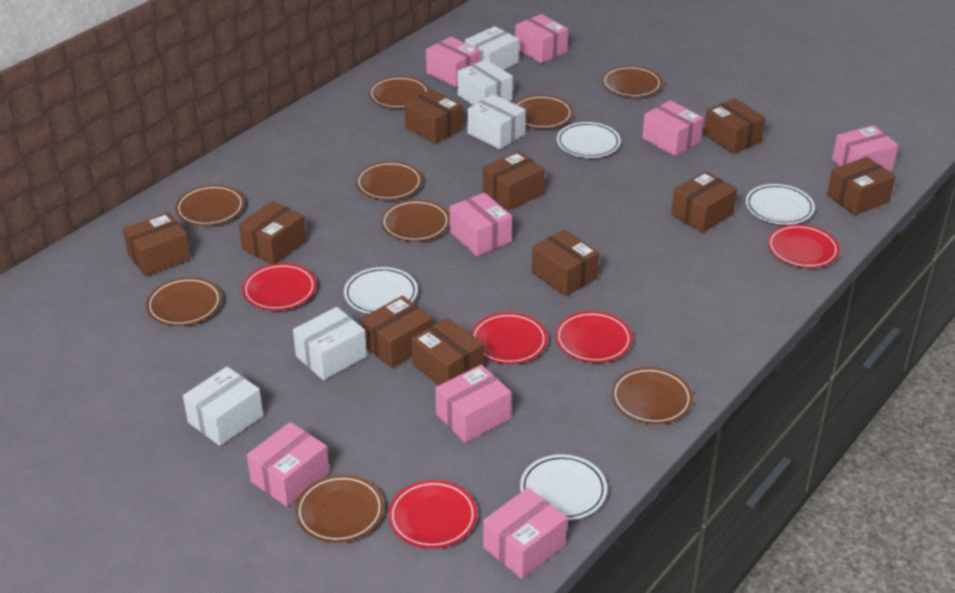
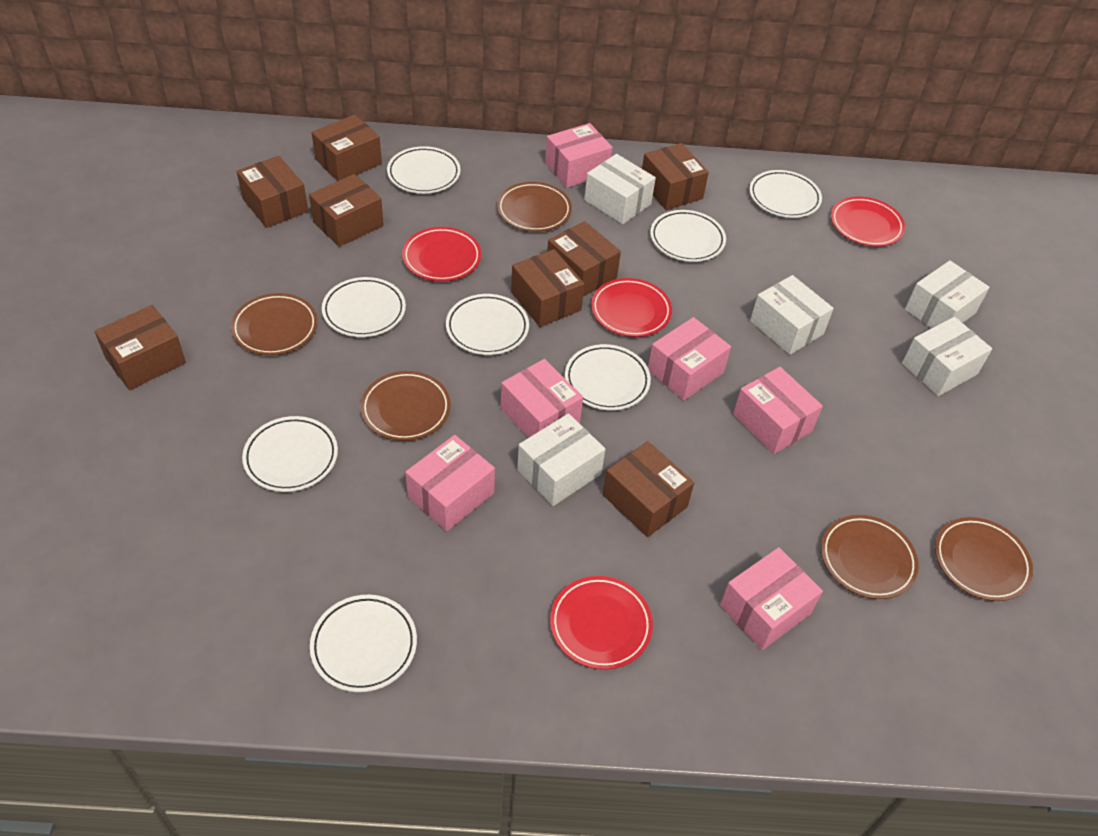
brown box: [123,212,191,276] [239,201,307,264] [361,296,433,368] [404,89,462,144] [411,317,484,385] [483,151,545,211] [532,229,599,296] [671,171,737,233] [704,98,766,154] [827,157,896,215] = 10 -> [94,305,186,390] [237,156,308,228] [309,174,384,247] [312,114,382,181] [511,249,584,327] [547,221,621,297] [602,441,694,537] [642,143,709,210] = 8
brown plate: [146,277,222,326] [175,185,244,226] [295,475,384,543] [356,161,422,200] [369,76,429,109] [381,200,450,242] [515,95,573,129] [602,66,662,97] [611,367,693,424] = 9 -> [231,293,318,355] [360,371,451,441] [497,182,572,232] [821,515,919,599] [935,517,1033,601] = 5
pink box: [247,422,330,507] [426,37,480,87] [435,365,511,443] [450,193,512,256] [483,488,567,579] [515,14,568,63] [642,100,704,156] [832,125,898,171] = 8 -> [405,435,495,531] [501,359,583,438] [545,123,613,188] [648,317,731,400] [720,547,823,650] [733,367,823,454] = 6
red plate: [242,263,316,311] [388,480,477,549] [471,312,548,364] [555,311,632,363] [767,224,840,268] = 5 -> [402,227,481,282] [550,576,653,670] [591,278,672,337] [831,197,905,247] = 4
white plate: [344,267,418,314] [520,454,607,520] [557,122,621,158] [746,184,815,225] = 4 -> [242,416,338,492] [310,595,417,692] [322,277,406,337] [387,146,461,194] [446,294,529,355] [565,344,651,410] [650,210,726,262] [749,170,822,218] = 8

